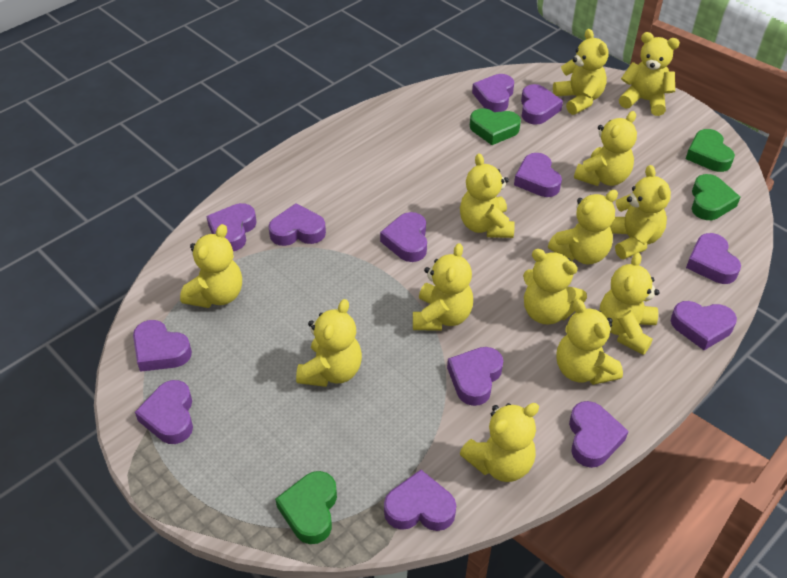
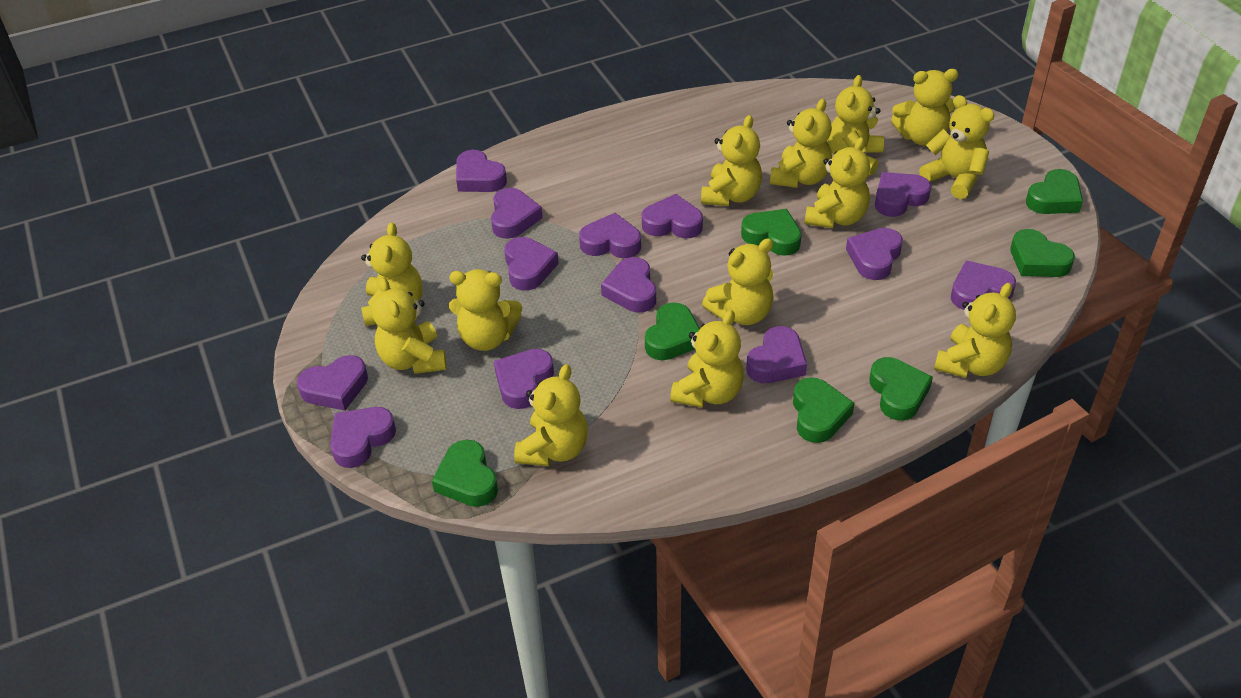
green heart: [275,471,337,544] [470,108,521,145] [686,129,735,172] [691,174,740,220] = 4 -> [432,440,498,507] [645,302,700,360] [741,209,801,256] [793,377,855,443] [869,357,933,420] [1011,229,1075,277] [1026,169,1083,214] = 7

